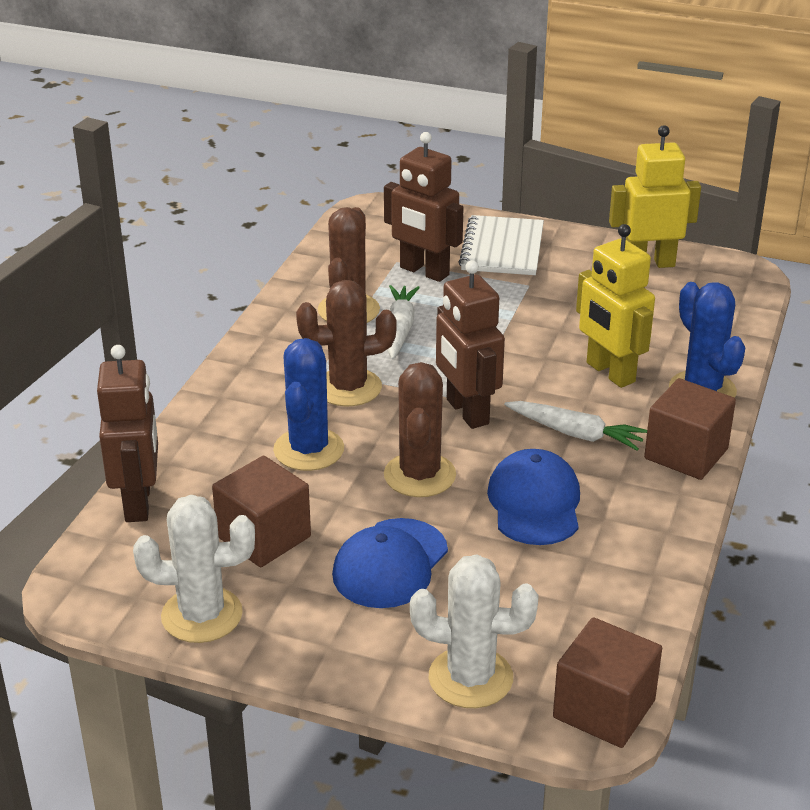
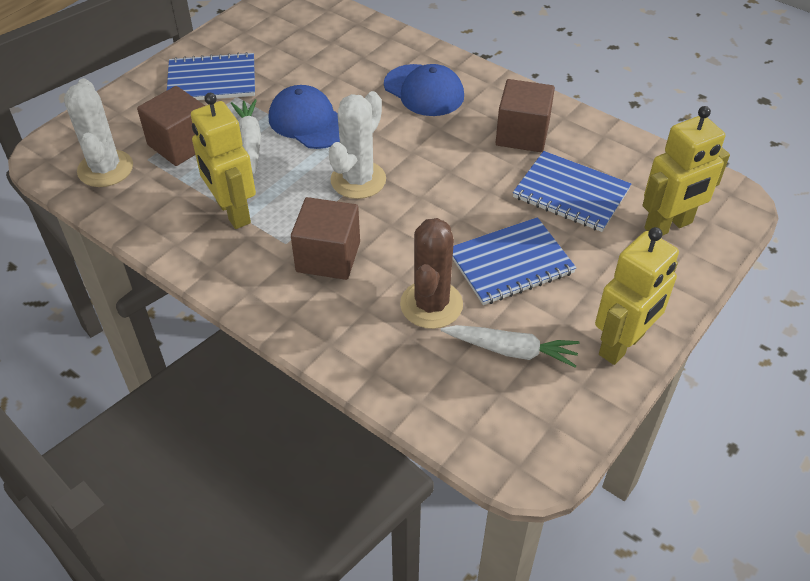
blue cactus: [273,338,344,471] [669,282,746,398] = 2 -> none = 0
blue notebook: none = 0 -> [167,52,255,100] [453,217,576,305] [513,151,631,232] = 3
brown cactus: [296,280,397,406] [318,207,380,323] [384,362,456,497] = 3 -> [400,218,463,329] = 1
brown robot: [97,345,158,522] [384,132,463,282] [436,260,505,429] = 3 -> none = 0
white notebook: [459,215,544,275] = 1 -> none = 0
yellow robot: [576,224,655,388] [609,125,701,268] = 2 -> [191,93,256,229] [595,227,679,365] [643,106,730,236] = 3

